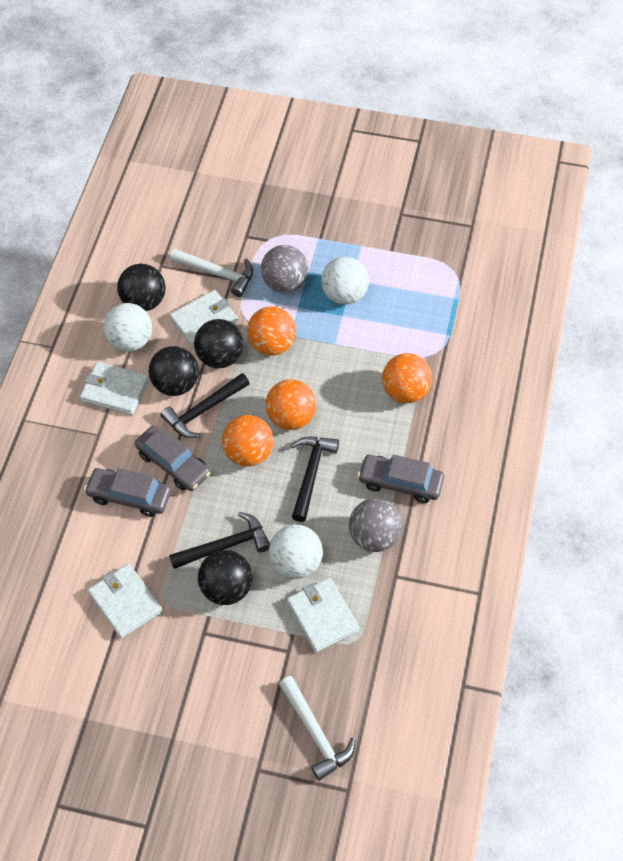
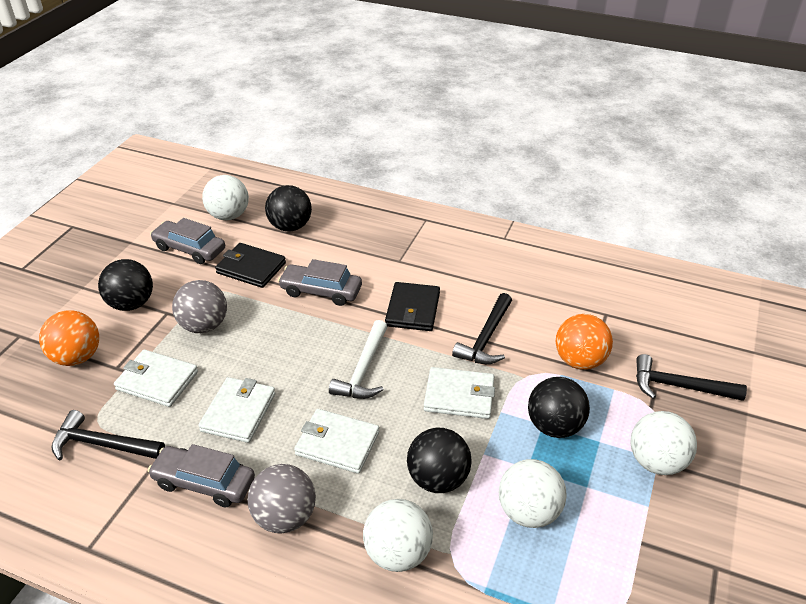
black wallet: none = 0 -> [215,243,286,288] [385,282,440,331] = 2
orange ball: [222,415,273,467] [247,307,296,356] [265,379,316,430] [382,353,432,403] = 4 -> [39,310,99,366] [556,314,613,370] = 2
white ball: [103,303,152,352] [269,524,323,579] [321,257,369,305] = 3 -> [202,175,249,220] [363,499,433,572] [499,459,567,528] [630,411,697,475] = 4
white hammer: [170,249,253,297] [279,676,355,781] = 2 -> [329,320,387,399] = 1

